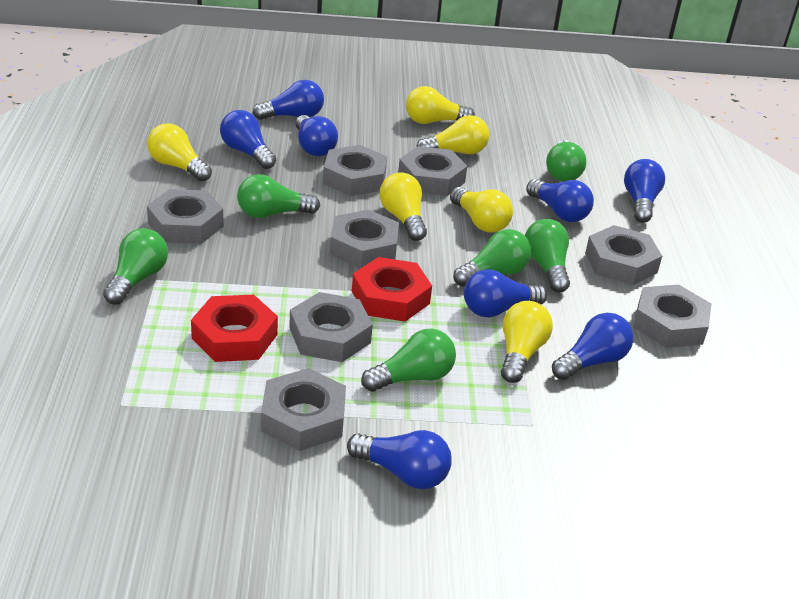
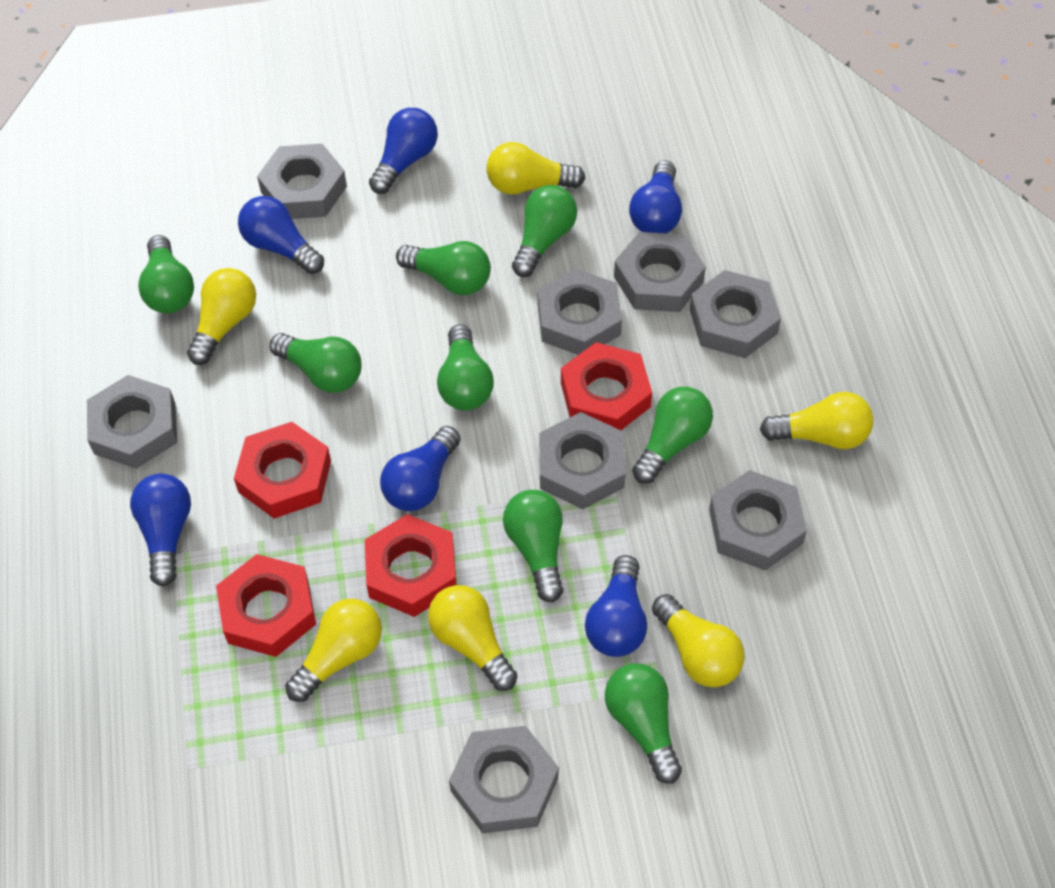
blue light bulb: [220,110,276,169] [253,80,324,120] [295,115,338,156] [347,430,452,489] [464,269,547,317] [526,179,594,222] [552,313,634,380] [624,159,665,223] = 8 -> [130,474,191,587] [238,196,324,274] [369,108,438,194] [380,426,461,511] [585,555,647,657] [629,160,682,233] = 6
green light bulb: [103,228,168,305] [237,174,320,218] [361,328,456,392] [453,229,531,287] [525,219,570,292] [546,140,586,182] = 6 -> [138,235,194,313] [270,333,362,393] [396,241,491,295] [437,324,494,410] [503,490,563,602] [512,185,577,277] [605,664,682,784] [632,387,713,484] = 8
red nut: [191,295,278,362] [352,257,432,322] = 2 -> [216,554,316,657] [234,422,331,519] [365,514,457,617] [561,342,652,430] = 4

